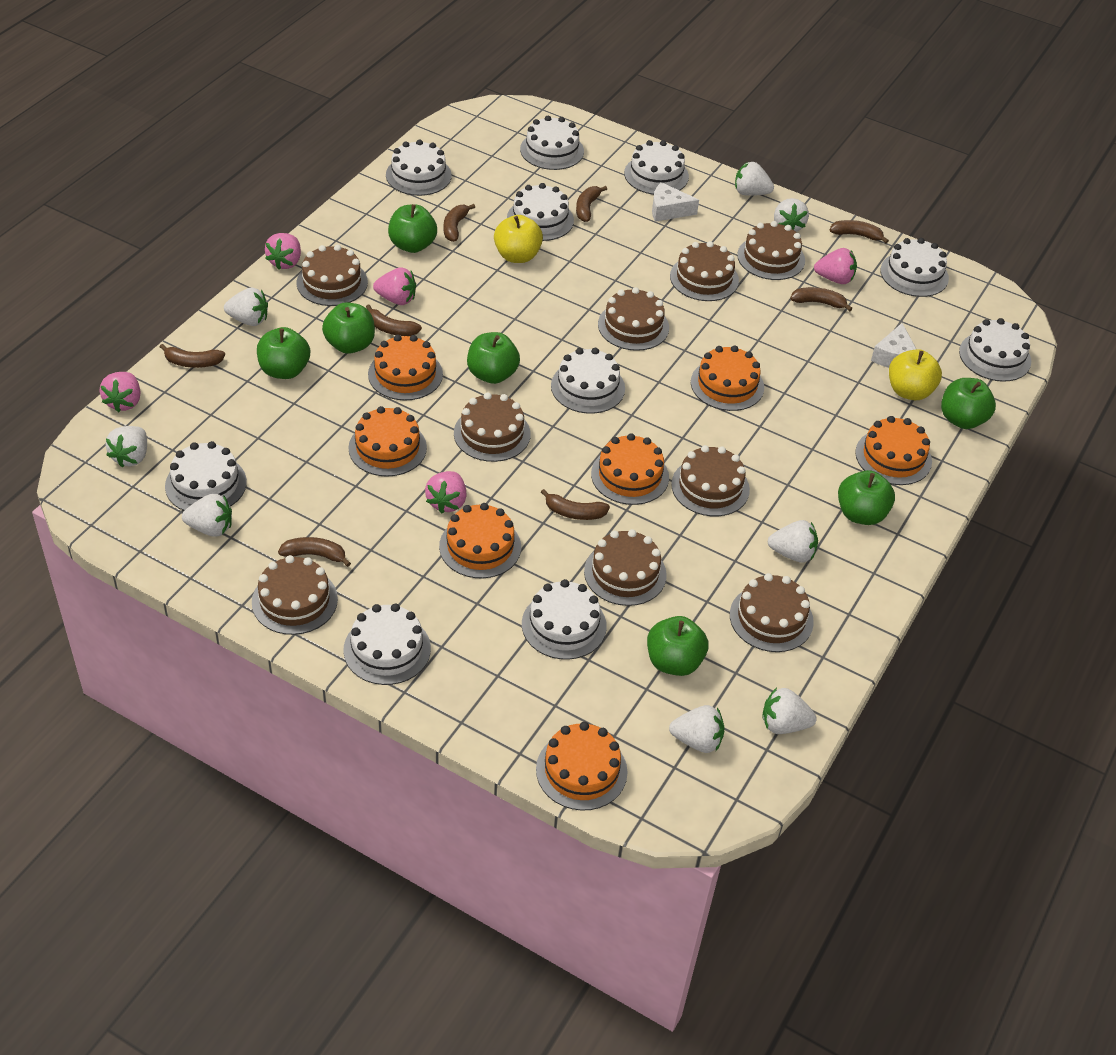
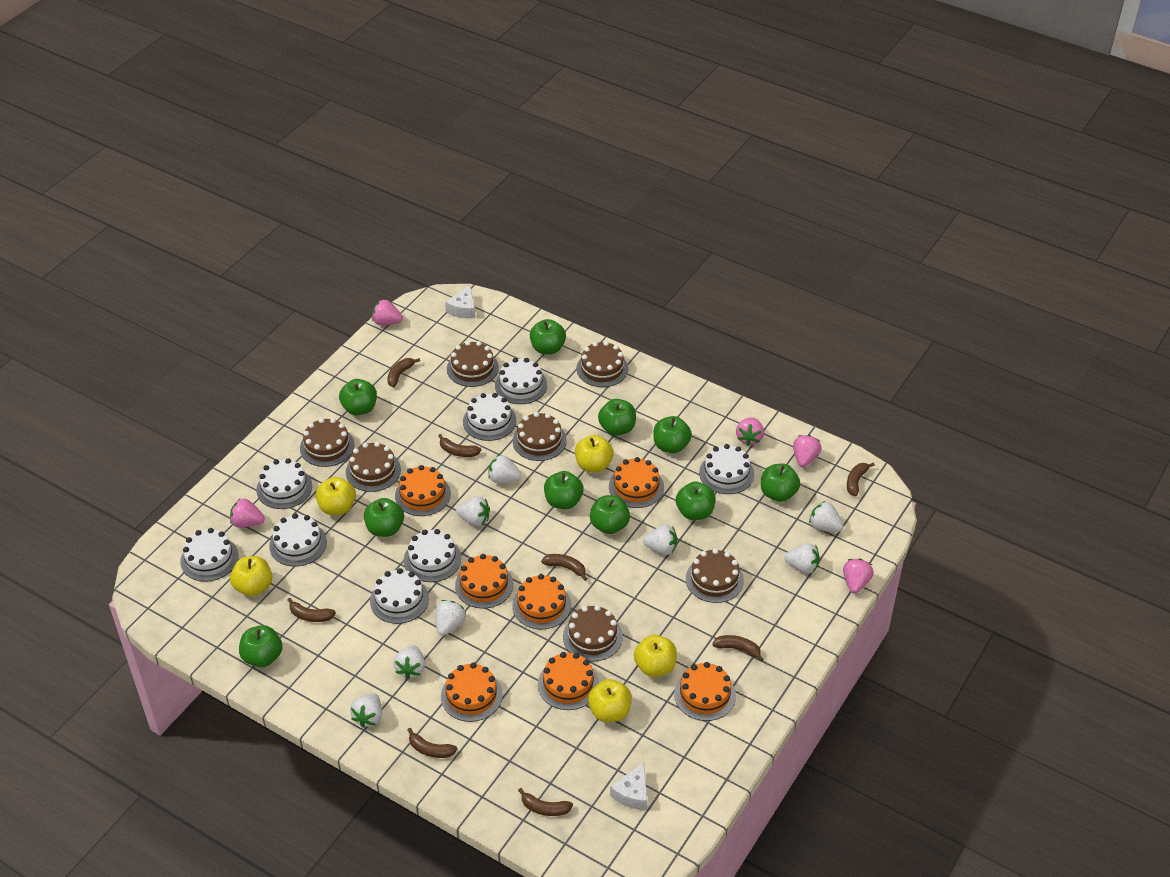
brown cake: [252,555,338,635] [297,244,368,306] [454,392,531,462] [584,529,667,606] [598,287,669,351] [670,241,739,301] [671,445,750,516] [730,573,814,652] [737,221,805,280] = 9 -> [300,418,355,467] [346,442,401,492] [447,341,499,387] [513,412,567,461] [563,605,623,662] [576,341,628,387] [686,548,744,603] = 7
green apple: [257,327,310,379] [322,302,375,354] [388,204,437,253] [467,332,520,384] [647,616,709,676] [838,470,895,525] [941,378,996,429] = 7 -> [239,625,282,667] [339,379,377,415] [364,498,404,537] [530,319,566,354] [544,471,584,509] [590,495,630,534] [598,399,636,436] [653,416,692,453] [676,482,716,520] [761,464,800,502] = 10
white cake: [165,441,247,511] [344,604,431,685] [386,139,452,196] [507,183,574,241] [520,116,584,170] [522,579,607,660] [551,348,625,414] [624,140,689,195] [880,238,949,297] [959,318,1031,382] = 10 -> [180,528,239,582] [256,458,312,509] [269,513,327,566] [370,568,429,624] [404,529,461,582] [463,393,516,441] [495,358,547,404] [699,444,754,494] = 8
yellow apple: [494,215,543,263] [889,349,942,400] = 2 -> [230,556,272,596] [316,477,356,515] [575,435,614,473] [588,679,632,722] [634,635,677,677] = 5

